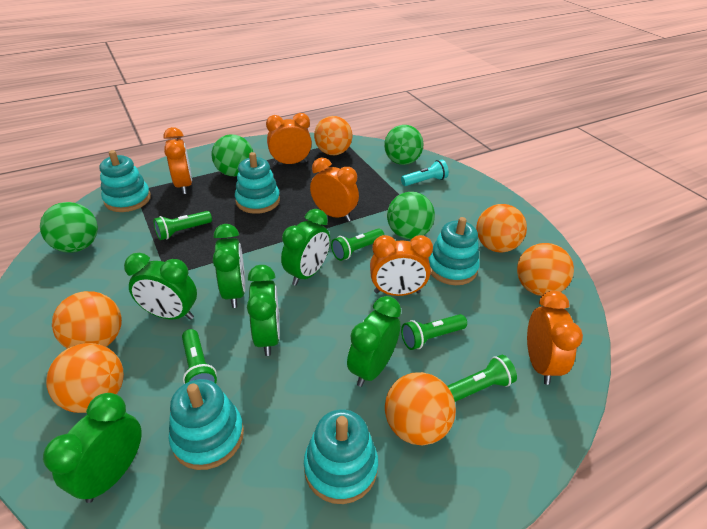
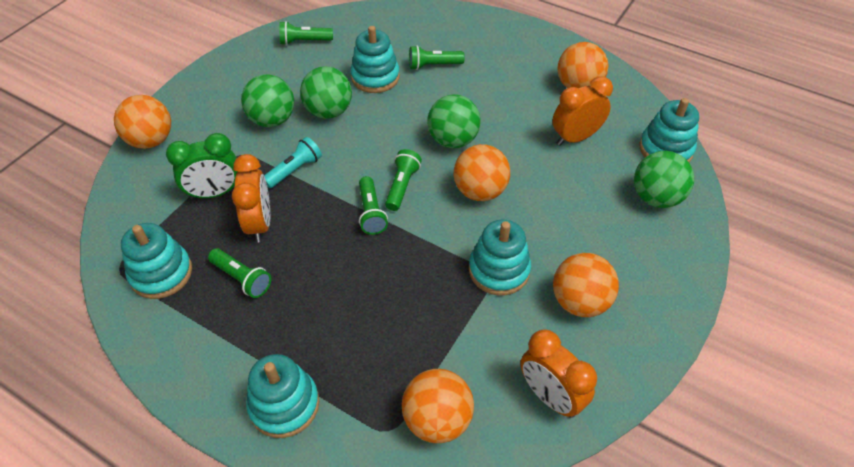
green clock: [43,393,142,503] [124,253,197,320] [213,224,245,308] [247,265,280,356] [281,209,330,286] [347,296,401,387] = 6 -> [166,133,238,199] = 1
orange ball: [46,343,124,413] [52,291,122,349] [314,116,352,155] [385,372,456,445] [476,204,527,252] [517,243,574,296] = 6 -> [114,95,171,149] [402,369,474,443] [454,144,510,201] [553,253,619,317] [558,42,608,88] = 5
orange clock: [163,127,192,194] [266,113,312,165] [310,158,359,222] [370,235,433,296] [527,291,583,385] = 5 -> [232,154,270,243] [520,329,597,418] [552,76,613,146] = 3

